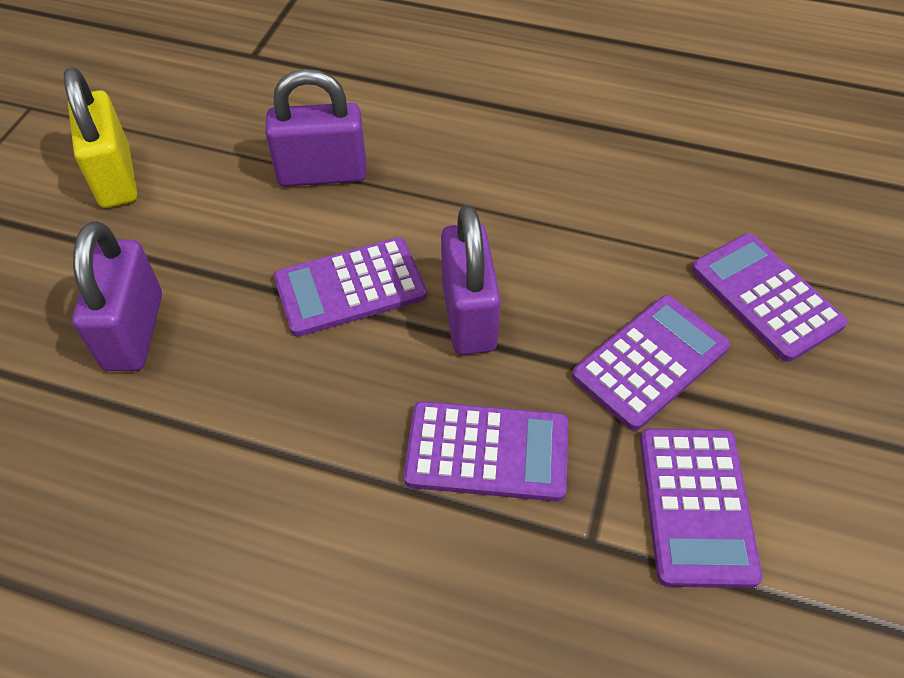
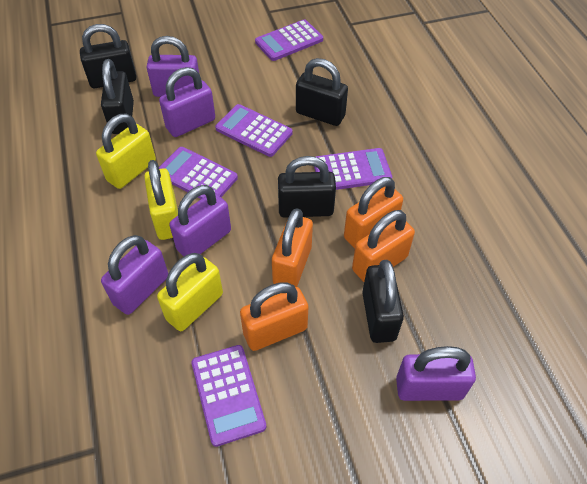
black padlock: none = 0 -> [80,24,136,88] [101,59,134,134] [278,156,336,217] [296,58,348,126] [362,260,404,343] = 5
orange padlock: none = 0 -> [240,282,308,351] [272,208,313,287] [344,177,403,249] [352,210,415,282] = 4
purple padlock: [72,221,162,371] [265,69,367,187] [441,205,501,355] = 3 -> [101,235,168,315] [147,36,199,97] [159,67,215,137] [169,185,231,256] [396,346,476,401] = 5
yellow padlock: [64,67,137,208] = 1 -> [96,114,156,189] [144,160,178,240] [157,253,223,331] = 3

